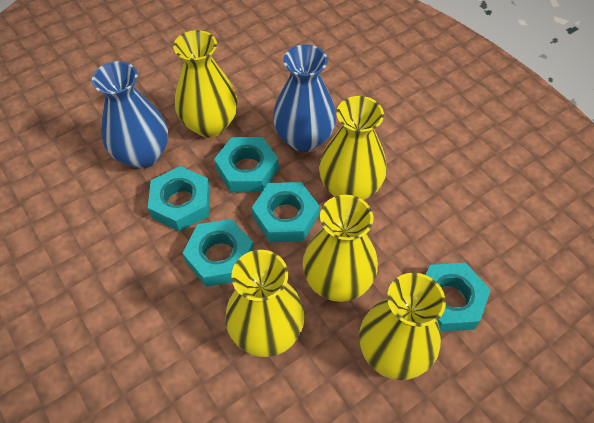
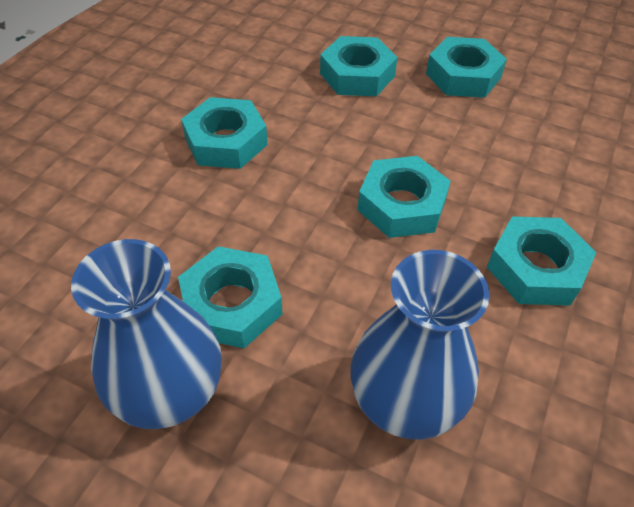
turquoise nut: [148,166,210,232] [183,219,254,287] [214,137,279,192] [252,182,319,242] [426,263,491,332] = 5 -> [178,246,283,348] [181,97,268,169] [320,36,398,96] [358,156,451,238] [426,37,507,98] [487,217,596,306] = 6
yellow vase: [173,30,237,138] [225,250,305,357] [303,195,378,302] [319,96,387,200] [359,273,446,380] = 5 -> none = 0

